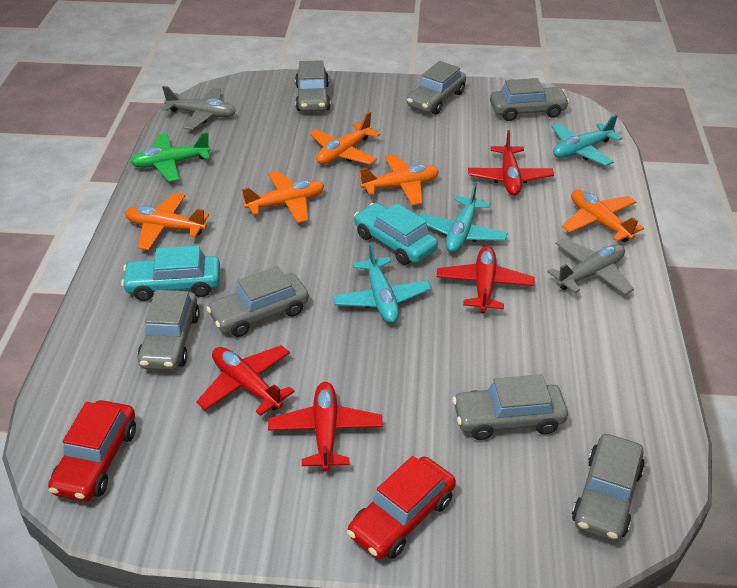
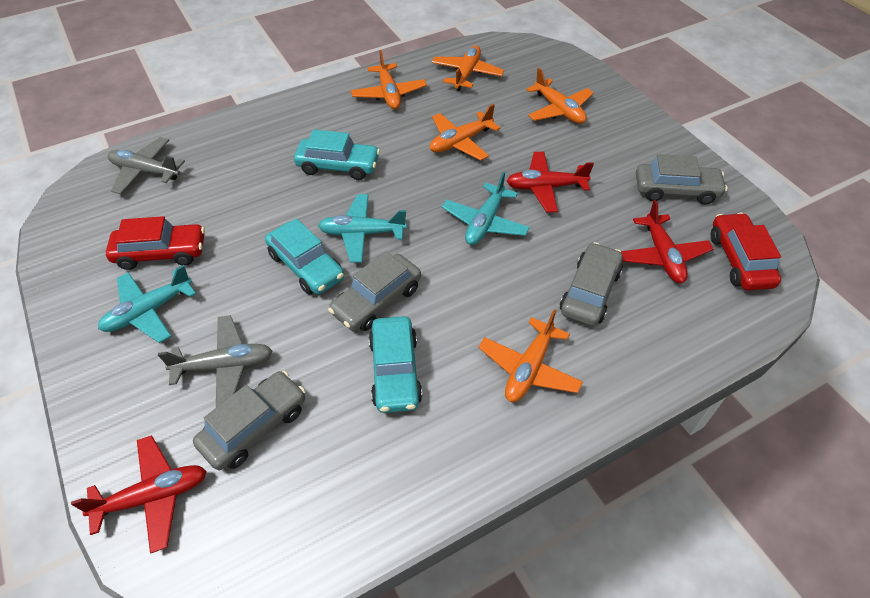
green plane: [130,132,211,182] = 1 -> none = 0
grey car: [137,290,200,370] [206,266,309,337] [295,60,331,112] [407,61,466,114] [453,374,568,440] [490,78,569,121] [572,434,645,541] = 7 -> [193,371,305,470] [328,251,421,331] [560,242,623,326] [636,154,728,205] = 4
red plane: [196,345,295,416] [268,382,383,471] [436,246,534,313] [468,130,554,196] = 4 -> [71,435,207,553] [507,152,594,213] [621,200,713,283] = 3
turquoise car: [121,245,220,301] [354,203,438,265] = 2 -> [265,218,344,295] [294,129,380,180] [369,316,422,413] = 3

